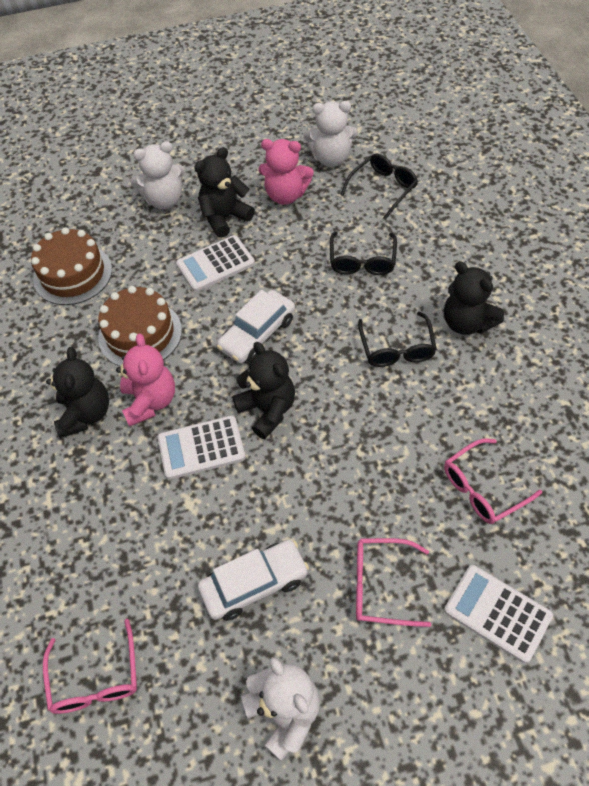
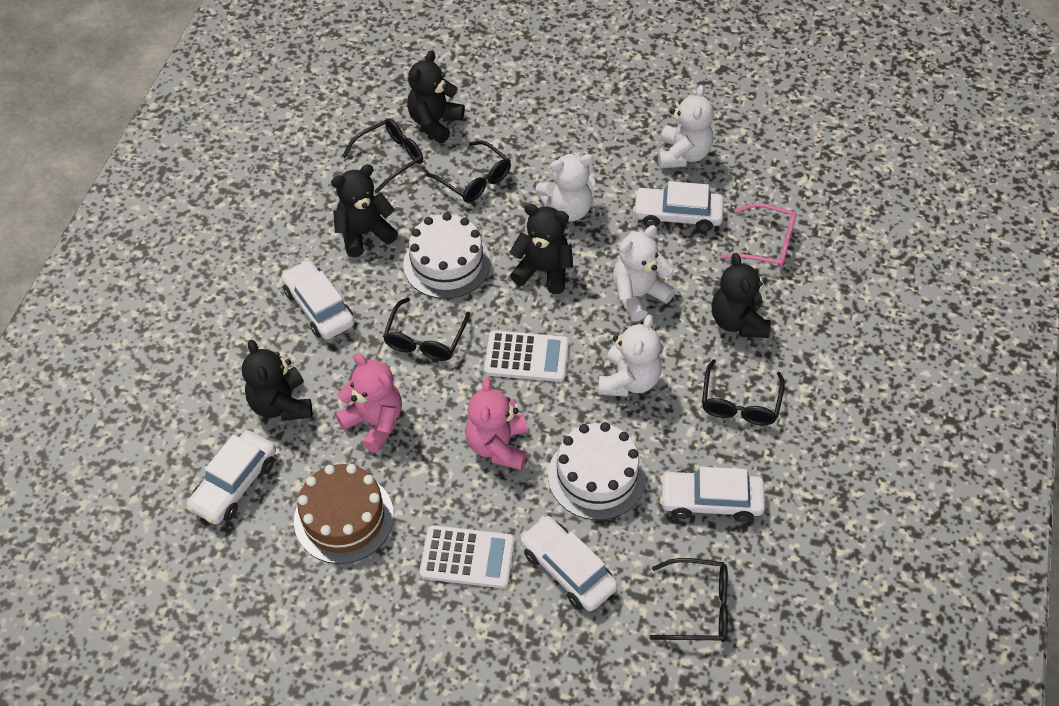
black glasses: [330,231,397,275] [340,154,418,220] [358,311,437,367] = 3 -> [342,119,423,193] [383,297,470,361] [426,140,511,203] [650,558,728,642] [702,359,785,426] = 5
black teddy bear: [46,347,109,438] [194,147,255,238] [232,342,295,439] [444,261,504,335] = 4 -> [242,340,312,421] [331,164,398,257] [407,50,465,143] [510,204,573,294] [712,253,771,338] = 5
brown cake: [31,227,112,305] [98,286,182,366] = 2 -> [294,464,394,564] = 1
pink glasses: [43,619,137,714] [356,538,431,627] [444,439,542,524] = 3 -> [721,203,796,268] = 1
white cake: none = 0 -> [403,213,491,299] [548,422,646,520] = 2
white calculator: [158,416,246,480] [176,235,255,292] [444,565,553,663] = 3 -> [419,525,515,588] [484,330,569,382] = 2
white car: [198,540,309,621] [217,290,295,363] = 2 -> [186,430,276,525] [281,260,354,339] [520,516,618,611] [633,181,724,232] [660,467,765,522] = 5
white teddy bear: [131,141,185,209] [241,657,320,761] [303,101,357,167] = 3 -> [535,154,597,222] [598,315,662,397] [613,225,675,322] [658,85,714,168] = 4

